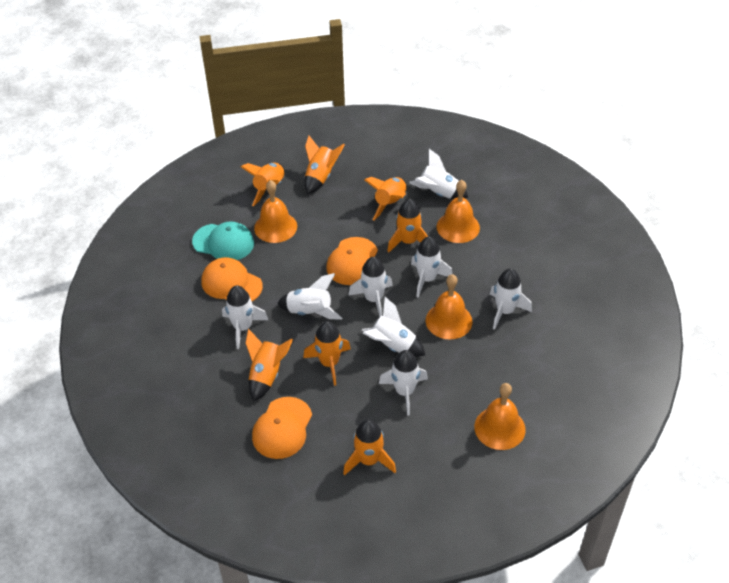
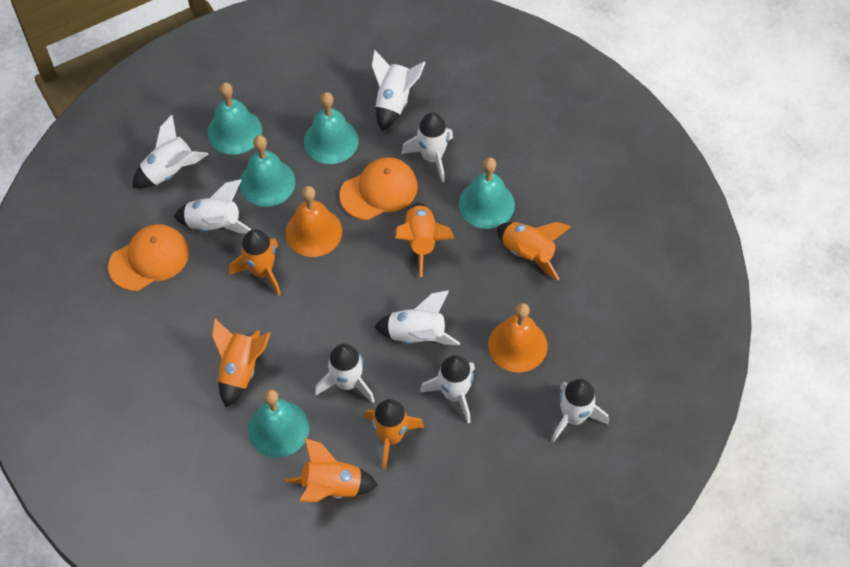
orange bell: [254,180,297,243] [426,274,472,340] [436,180,480,243] [474,383,526,450] = 4 -> [285,186,342,257] [488,303,547,372] = 2
orange cap: [201,257,263,301] [252,397,312,459] [326,237,378,285] = 3 -> [108,224,189,291] [340,157,418,220] = 2
orange rocket: [241,162,285,206] [246,329,293,402] [303,321,351,386] [305,135,345,195] [343,419,396,475] [364,177,407,220] [387,199,428,253] = 7 -> [212,318,271,407] [229,229,281,296] [285,438,378,502] [364,399,425,470] [395,203,455,277] [497,222,571,280] = 6
turquoise bell: none = 0 -> [208,82,262,155] [240,135,295,207] [248,389,309,458] [304,92,359,164] [459,157,515,229] = 5
turquoise cap: [192,221,254,260] = 1 -> none = 0

